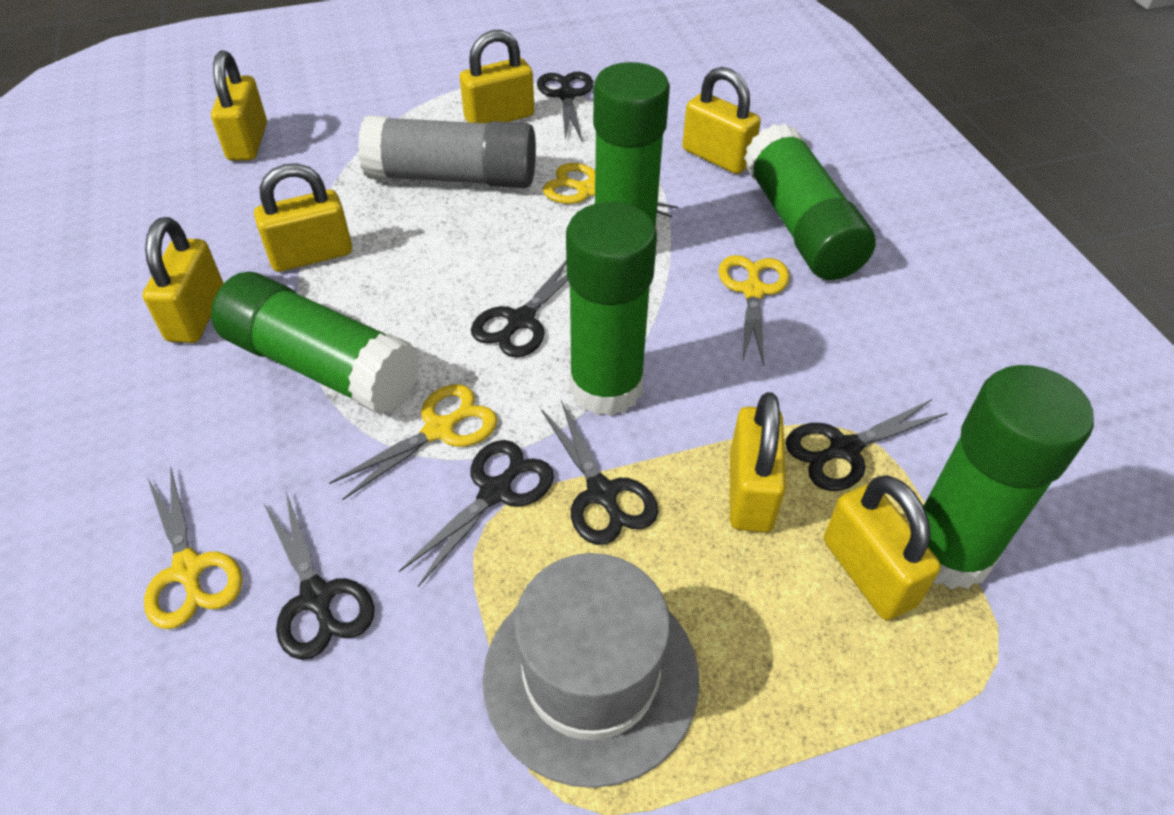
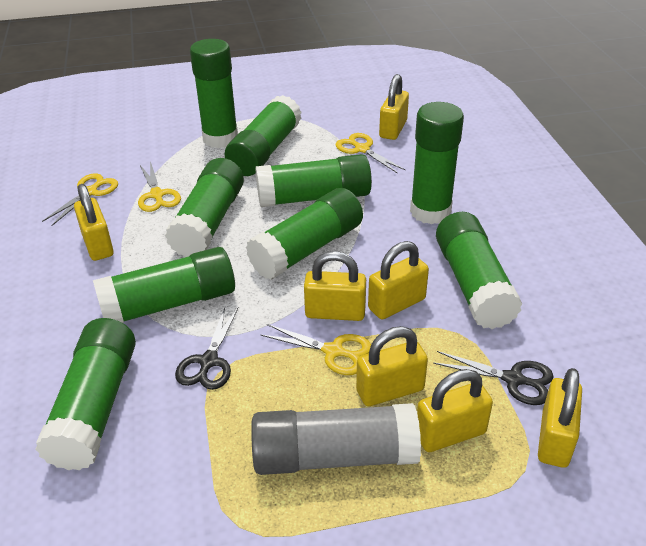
black scissors: [264,492,374,660] [399,440,554,587] [471,261,568,358] [537,72,593,141] [541,400,658,545] [786,399,947,491] = 6 -> [175,307,239,390] [433,351,554,405] = 2
green glue stick: [211,272,420,415] [566,202,657,416] [593,62,670,232] [744,123,876,280] [924,365,1094,589] = 5 -> [35,318,136,470] [93,247,235,323] [165,158,244,257] [190,39,238,148] [225,95,302,176] [246,188,363,280] [255,154,372,207] [410,102,464,224] [436,212,522,329] = 9
grey hat: [483,553,699,788] = 1 -> none = 0

